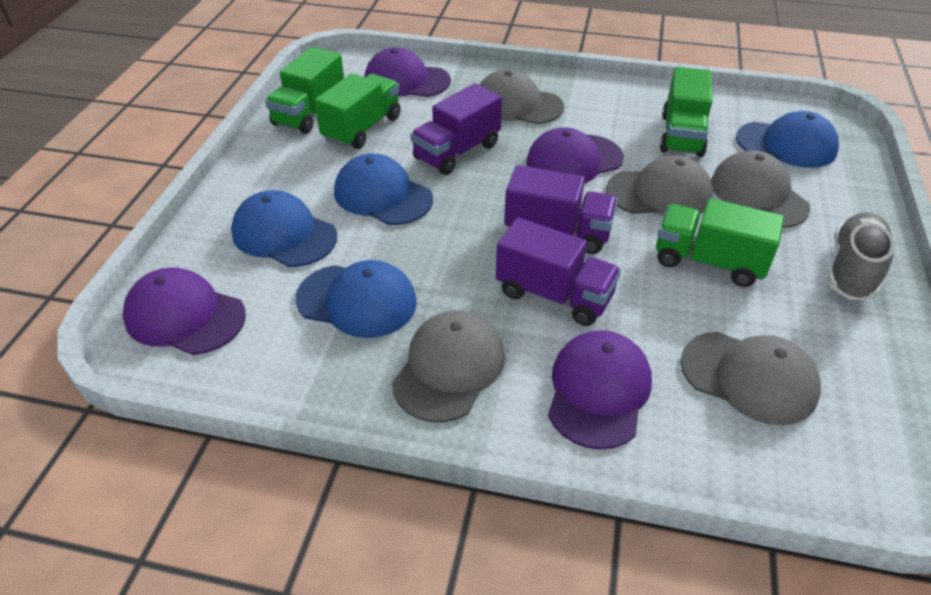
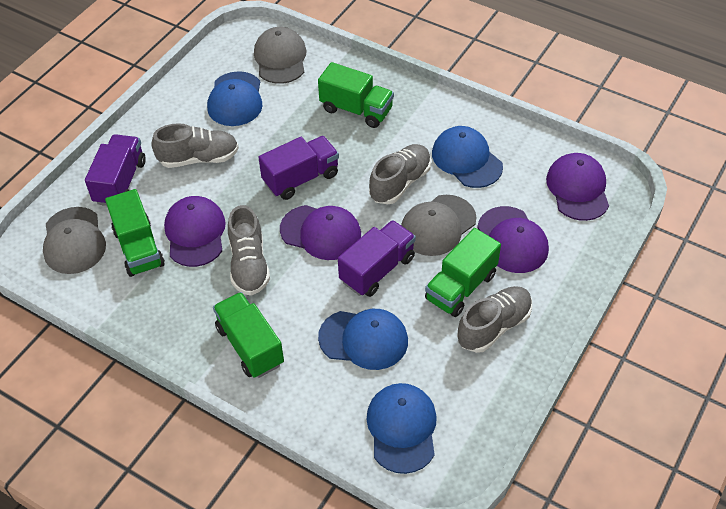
grey cap: [392,310,504,423] [480,69,564,124] [606,155,713,216] [681,332,821,425] [711,150,810,228] = 5 -> [43,207,106,274] [254,27,307,84] [401,195,477,256] = 3
grey shoe: [827,212,895,300] = 1 -> [152,123,239,168] [228,205,270,296] [369,144,431,204] [457,286,532,353] = 4

